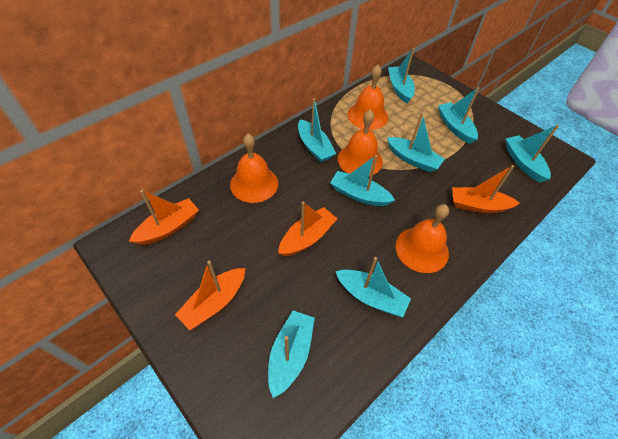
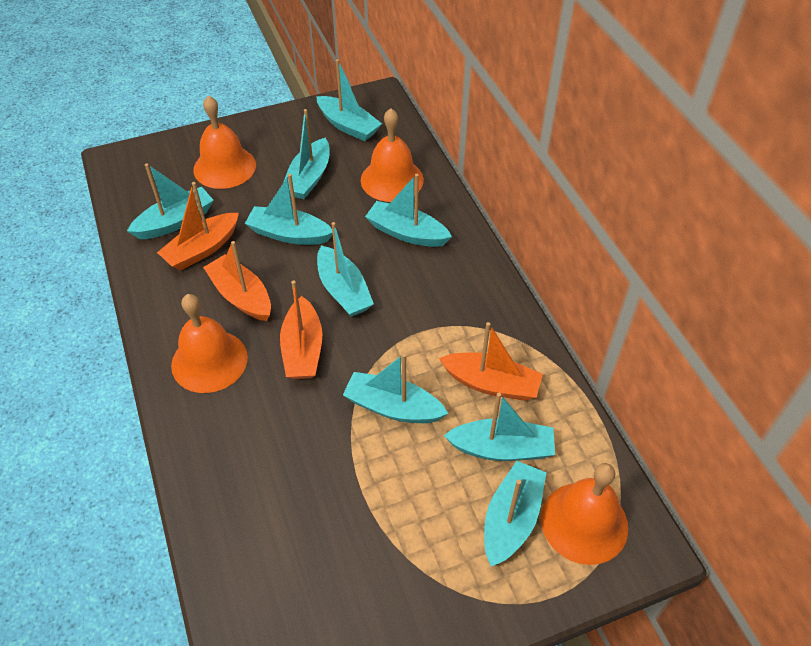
turquoise boat: [268,310,315,398] [298,98,336,162] [330,155,395,206] [335,257,411,317] [387,113,445,172] [388,48,415,103] [438,87,480,144] [506,125,559,182] = 8 -> [127,163,213,239] [245,174,333,245] [283,109,330,199] [316,59,382,141] [317,222,374,317] [343,353,449,423] [365,174,452,247] [444,393,555,461] [484,461,547,566] = 9

